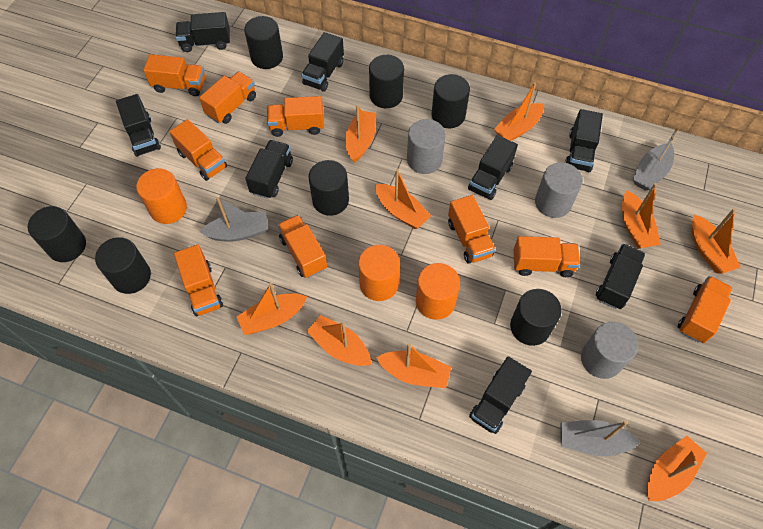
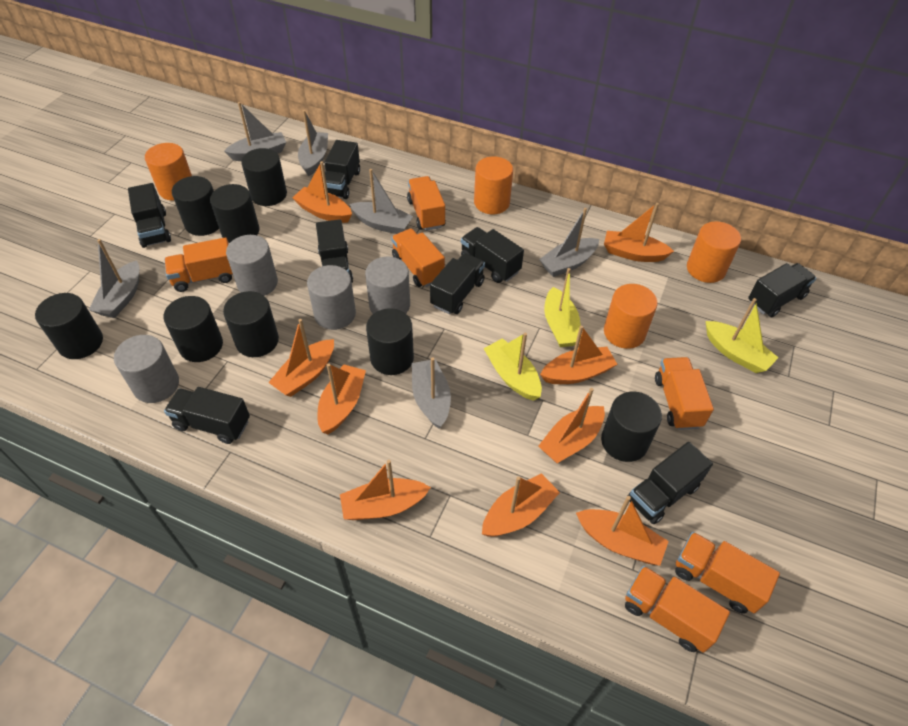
black cylinder: [28,206,86,262] [95,237,151,294] [244,16,283,69] [308,160,349,216] [369,55,404,108] [432,74,470,128] [510,289,562,346] = 7 -> [35,293,103,359] [163,296,223,362] [172,176,219,236] [210,184,259,243] [223,291,279,357] [241,148,287,206] [366,308,414,375] [601,392,662,462] = 8
grey boat: [200,197,268,242] [560,420,640,456] [633,128,679,191] = 3 -> [89,239,139,318] [224,102,286,161] [298,110,328,176] [350,169,413,234] [412,358,451,429] [539,208,599,277] = 6
grey cylinder: [407,119,446,174] [535,162,583,218] [581,322,638,379] = 3 -> [114,335,179,403] [226,235,278,296] [307,265,356,330] [365,257,410,314] = 4
orange cylinder: [136,168,187,224] [358,245,400,301] [416,263,460,320] = 3 -> [145,143,192,201] [474,156,513,214] [604,284,658,349] [687,221,741,283] = 4
orange truck: [143,54,205,96] [169,119,227,181] [174,245,223,316] [199,71,256,124] [267,96,324,137] [278,215,327,278] [448,195,496,264] [514,236,580,277] [678,276,733,343] = 9 -> [164,237,233,292] [391,228,445,287] [407,176,446,231] [625,566,730,653] [655,357,714,430] [675,532,780,614] = 6
yellow boat: none = 0 -> [483,333,542,401] [544,268,581,347] [706,298,778,373] = 3

